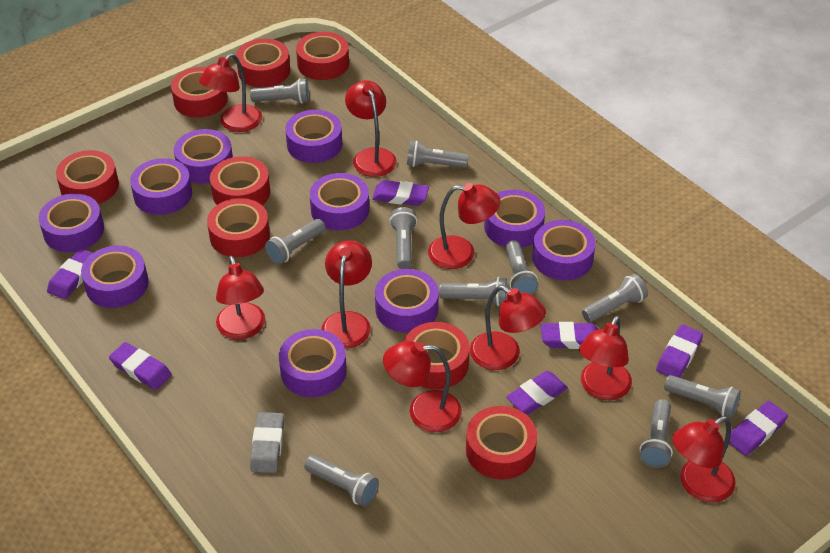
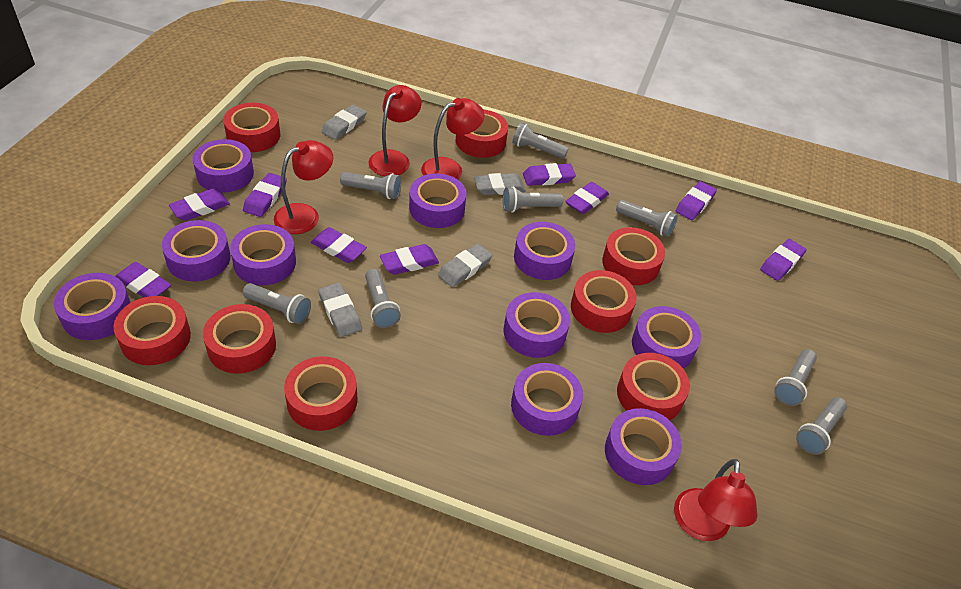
grey eraser: [250,412,284,473] = 1 -> [318,283,362,337] [321,104,367,140] [438,244,493,287] [474,173,526,195] = 4
grey flashlight: [250,78,309,104] [265,219,325,264] [304,455,379,507] [389,207,417,269] [407,141,469,168] [439,277,507,306] [506,240,539,295] [582,274,648,322] [639,399,673,468] [664,375,741,418] = 10 -> [243,283,311,324] [340,172,401,199] [365,269,401,328] [503,187,563,213] [512,123,569,159] [616,200,678,237] [774,349,817,406] [796,397,847,455] = 8
purple eraser: [47,248,92,299] [109,342,172,390] [372,180,429,206] [506,371,568,414] [541,322,599,349] [656,325,703,378] [729,401,788,456] = 7 -> [115,262,171,298] [169,188,230,221] [243,173,287,217] [311,227,367,263] [380,244,439,275] [523,163,576,186] [565,182,609,214] [676,181,717,220] [760,239,806,281] = 9
red lamp: [199,54,262,132] [216,256,265,339] [322,241,372,349] [345,80,397,177] [383,341,462,432] [428,183,501,269] [470,286,546,370] [579,316,632,400] [673,416,736,503] = 9 -> [274,140,333,234] [369,85,421,176] [421,98,484,179] [674,459,758,541] = 4

